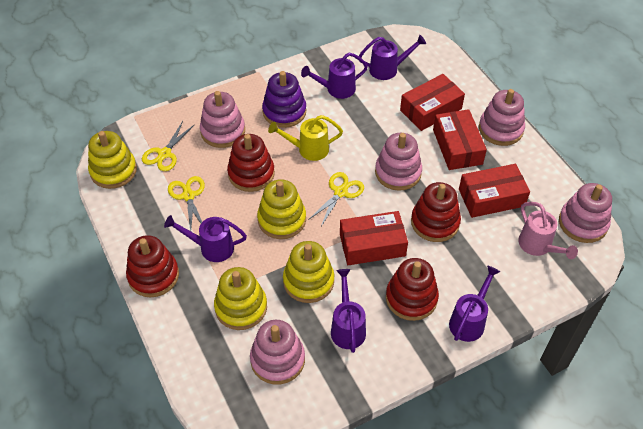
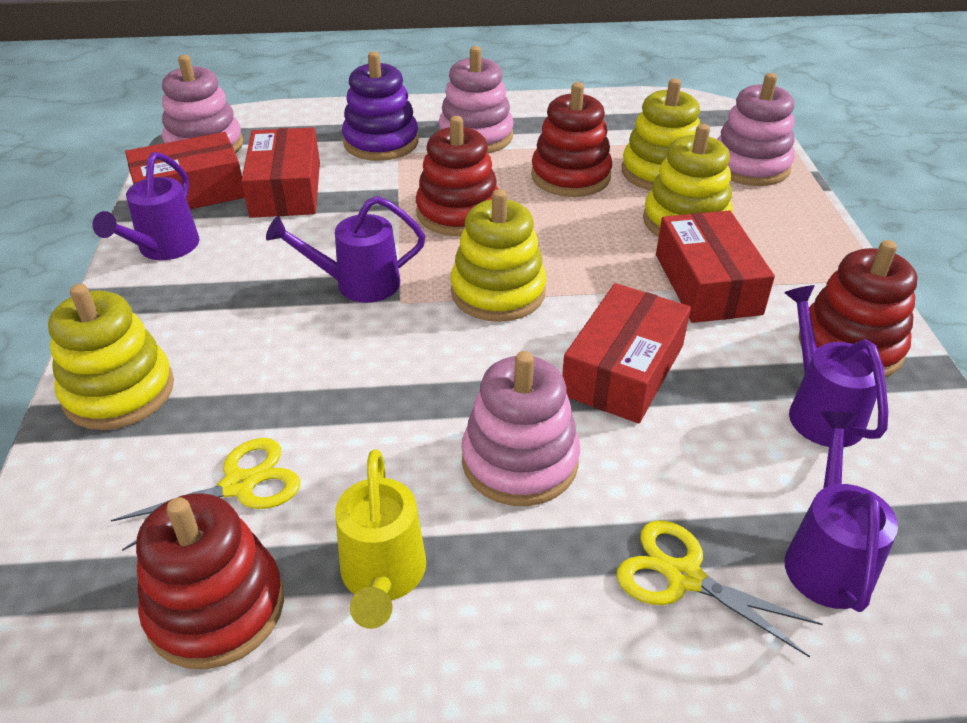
pink stacking toy: [200,91,245,148] [250,320,305,385] [375,133,422,191] [479,89,525,146] [559,183,612,243] = 5 -> [162,55,243,153] [438,46,514,153] [461,351,580,506] [717,73,795,186] = 4
pink watering can: [518,202,578,259] = 1 -> none = 0
purple watering can: [164,215,247,262] [301,53,368,99] [331,269,366,353] [359,35,426,80] [449,265,500,342] = 5 -> [92,152,199,260] [266,196,425,303] [784,285,888,447] [785,411,898,612] = 4
yellow scissors: [142,121,195,171] [168,176,205,231] [308,172,364,226] = 3 -> [111,438,301,551] [617,520,823,657] = 2

